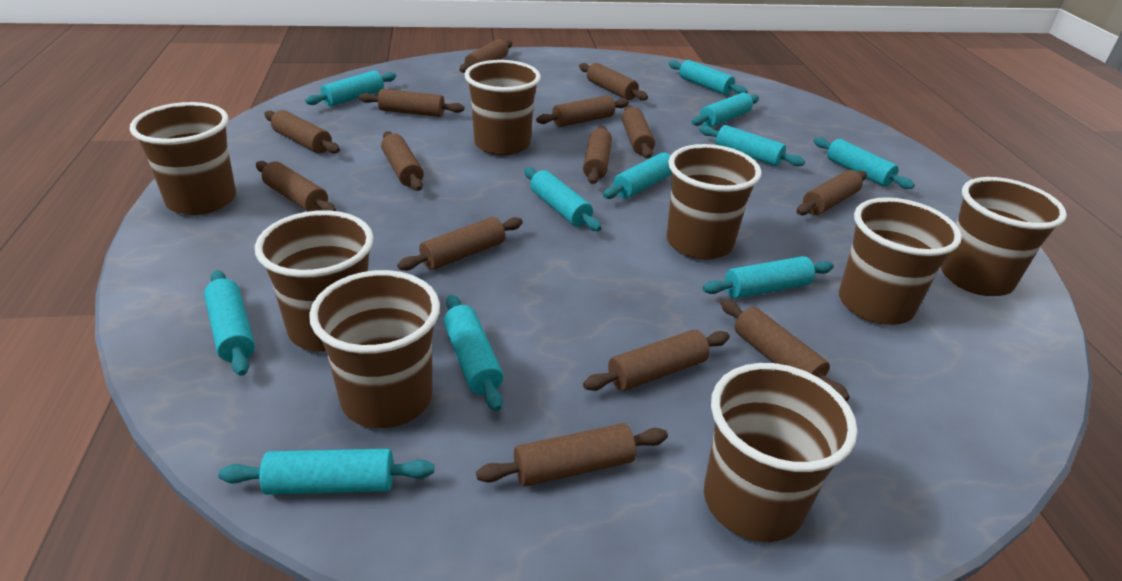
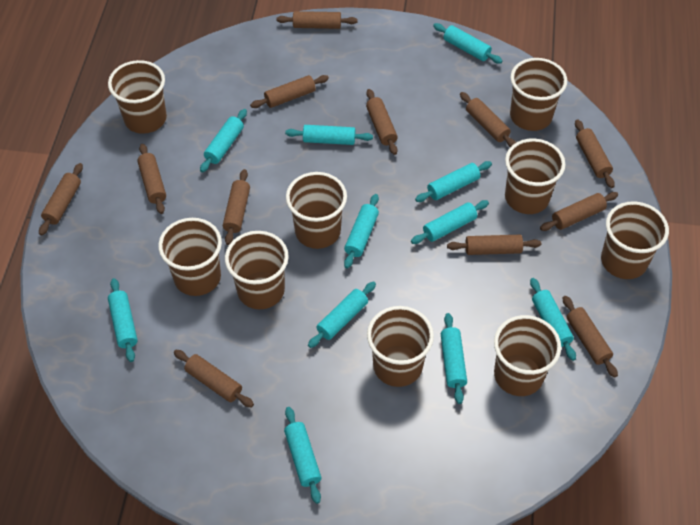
brown cup: [130,102,236,215] [255,210,374,352] [309,270,440,428] [464,60,541,155] [666,144,761,259] [704,363,857,542] [839,197,962,325] [940,177,1067,296] = 8 -> [108,60,167,134] [158,218,222,296] [225,231,289,309] [286,172,347,249] [367,306,434,387] [494,315,561,396] [505,139,565,214] [510,58,567,131] [601,201,669,279] = 9
brown rolling pin: [256,161,336,212] [264,110,340,154] [359,89,464,117] [381,131,424,191] [397,217,523,271] [459,39,512,73] [476,423,668,487] [536,95,629,127] [579,63,648,100] [583,126,612,184] [583,330,730,391] [622,105,655,159] [720,299,850,401] [796,170,867,215] = 14 -> [39,163,83,235] [137,144,166,214] [174,350,254,408] [223,169,250,245] [250,75,329,108] [276,11,358,29] [366,89,398,155] [447,235,541,255] [460,92,516,147] [540,192,618,231] [563,296,618,378] [575,119,615,188] = 12

